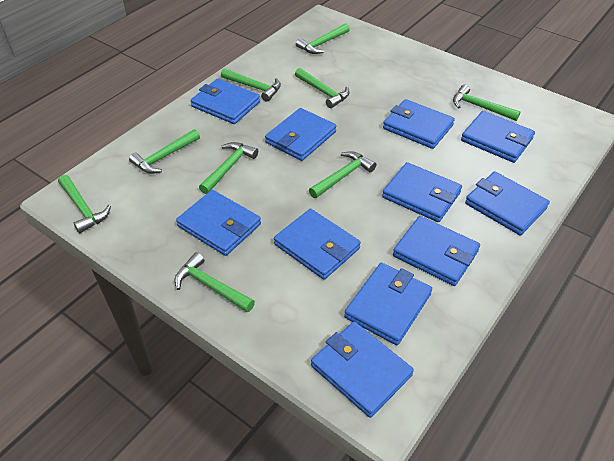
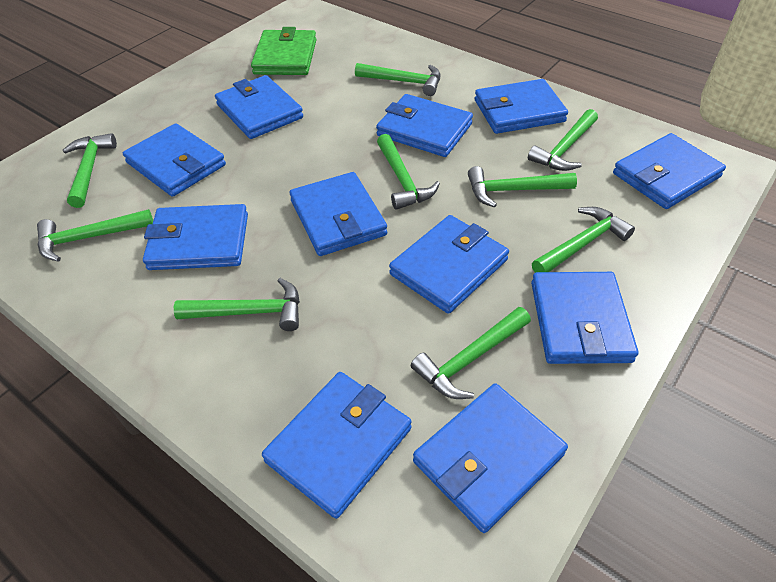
green wallet: none = 0 -> [251,27,317,75] = 1

